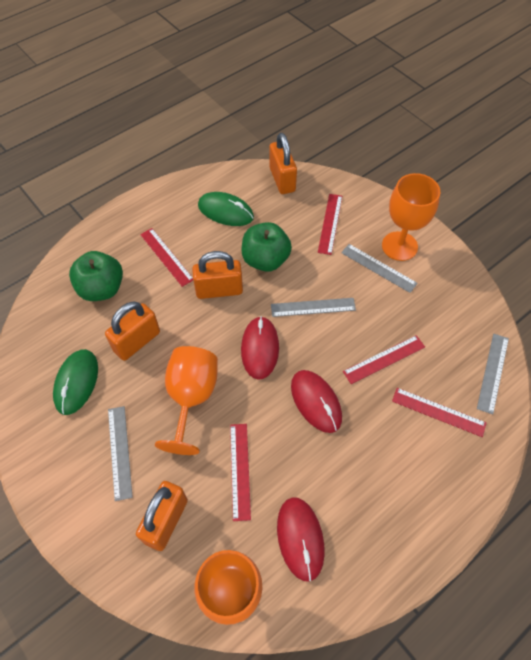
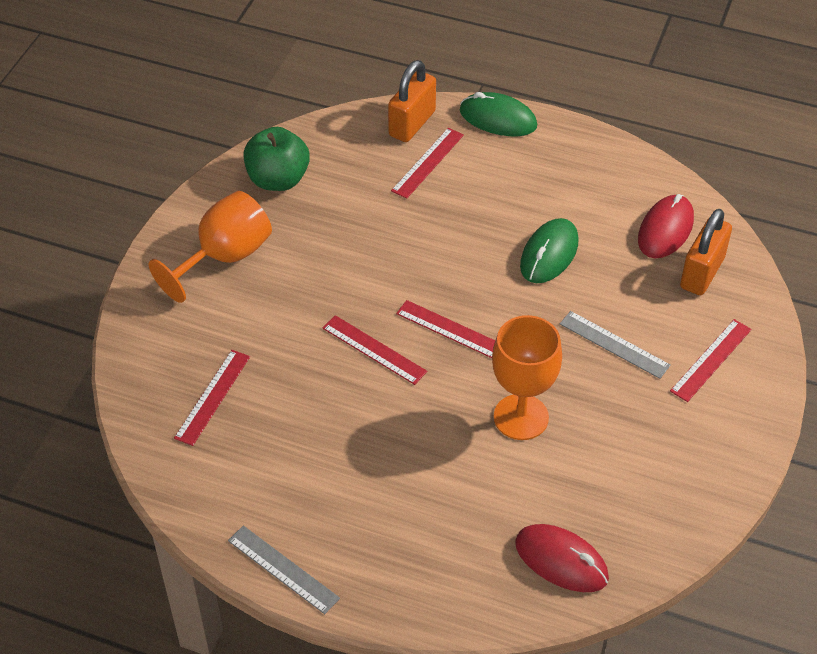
green apple: [69,251,123,301] [241,222,292,272] = 2 -> [243,127,310,191] = 1
grey ruler: [108,406,133,501] [271,298,356,317] [341,244,418,293] [477,334,509,414] = 4 -> [228,525,340,614] [560,311,671,379] = 2
orange goblet: [155,346,218,455] [194,550,262,625] [382,173,440,261] = 3 -> [149,191,272,303] [492,315,562,440] = 2
orange padlock: [105,302,160,361] [136,481,188,551] [192,251,243,299] [269,133,297,194] = 4 -> [388,60,436,142] [680,209,732,295] = 2
red mouse: [241,316,279,380] [277,497,325,581] [291,370,342,433] = 3 -> [515,524,609,592] [638,194,694,258] = 2

